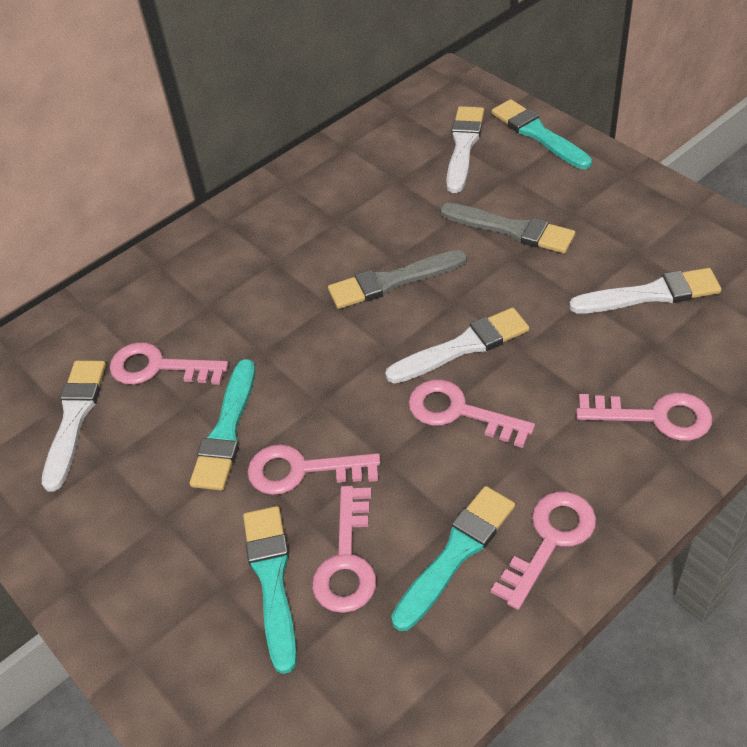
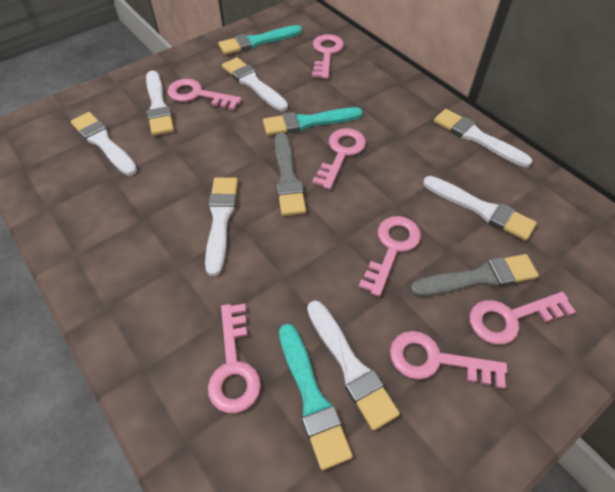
pink key: [110,342,229,385] [248,444,381,495] [312,486,376,613] [408,379,535,448] [491,492,596,610] [576,392,712,441] = 6 -> [168,79,242,110] [208,304,261,413] [312,34,344,79] [312,128,366,190] [359,216,421,297] [390,331,507,389] [469,292,576,345] = 7
turquoise brush: [190,359,255,490] [243,506,297,674] [391,486,515,631] [492,99,592,169] = 4 -> [218,25,302,55] [263,107,363,136] [279,324,353,470] = 3
white brush: [42,361,106,492] [385,307,529,383] [446,106,484,193] [569,268,721,314] = 4 -> [71,112,137,176] [146,70,174,136] [205,177,238,276] [222,57,288,111] [307,301,400,431] [423,176,537,241] [434,109,532,167] = 7

